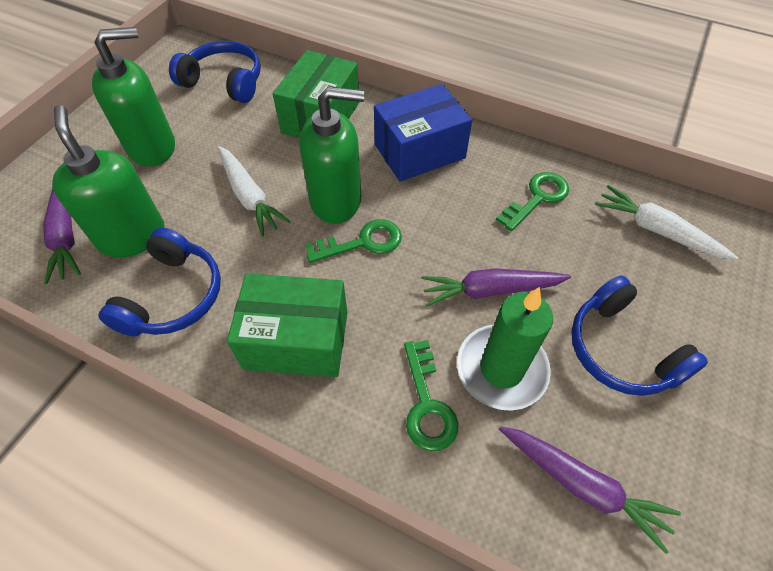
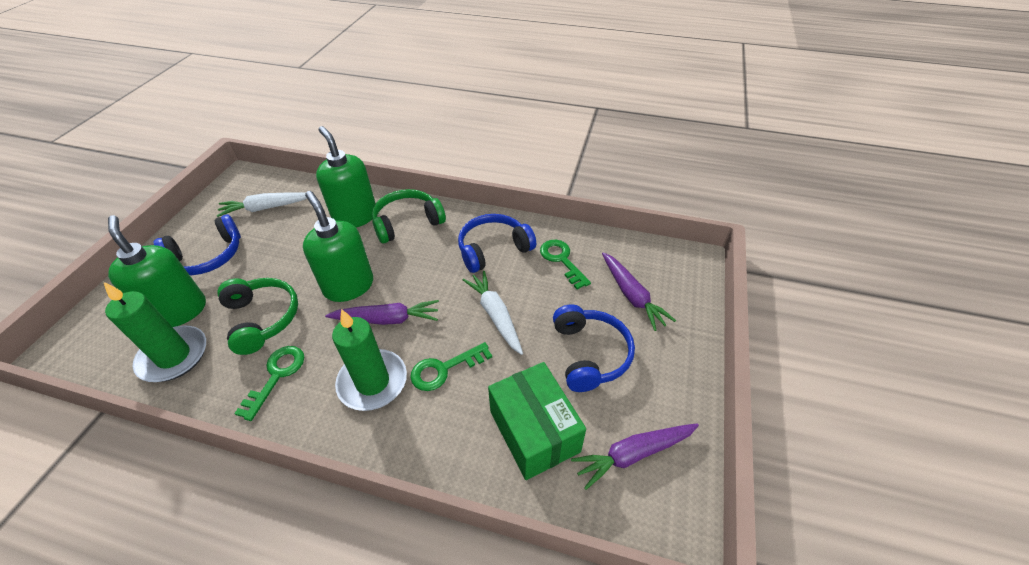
blue box: [374,84,472,182] = 1 -> none = 0
green box: [227,273,347,377] [273,50,359,138] = 2 -> [488,362,586,480] = 1
green candle: [457,287,553,411] = 1 -> [104,282,206,382] [332,309,407,411] = 2
green headphones: none = 0 -> [217,278,298,355] [372,189,446,243] = 2

